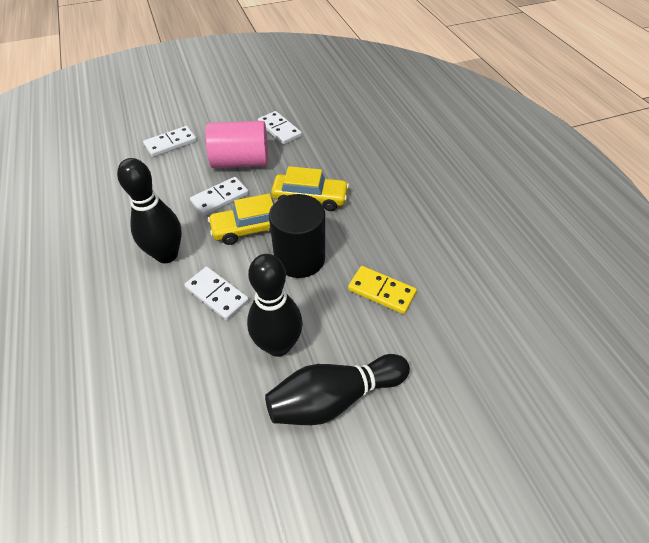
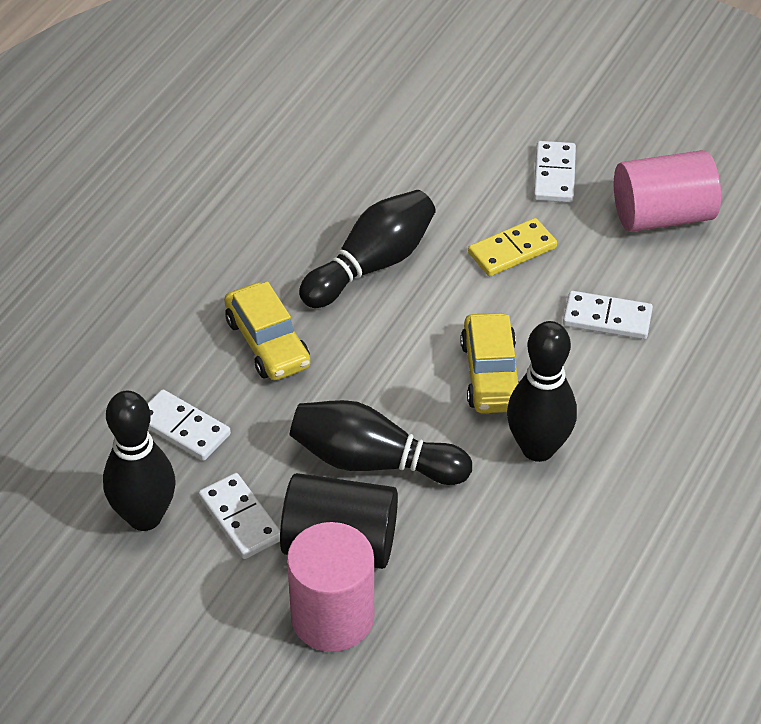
black bowling pin: [117,158,182,263] [247,254,303,357] [265,354,410,425] = 3 -> [103,391,176,531] [290,400,472,485] [299,190,436,308] [507,321,577,462] = 4
pink cylinder: [205,121,268,168] = 1 -> [287,522,374,652] [614,150,721,232] = 2

